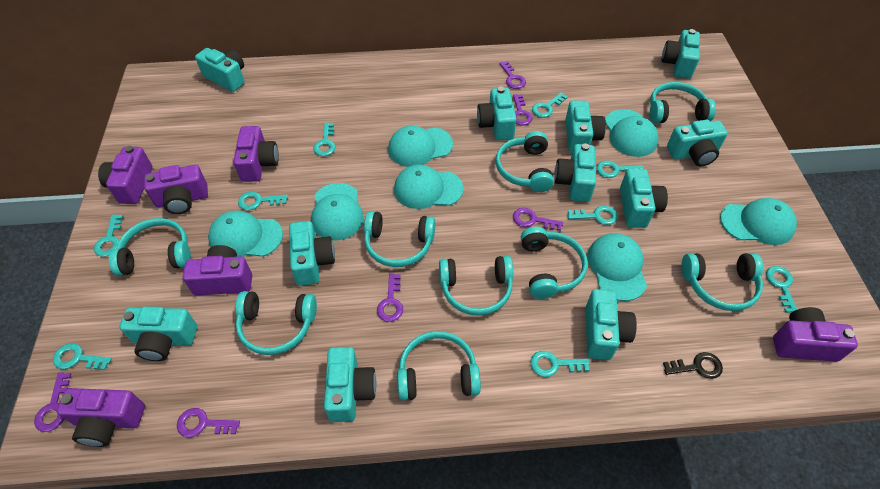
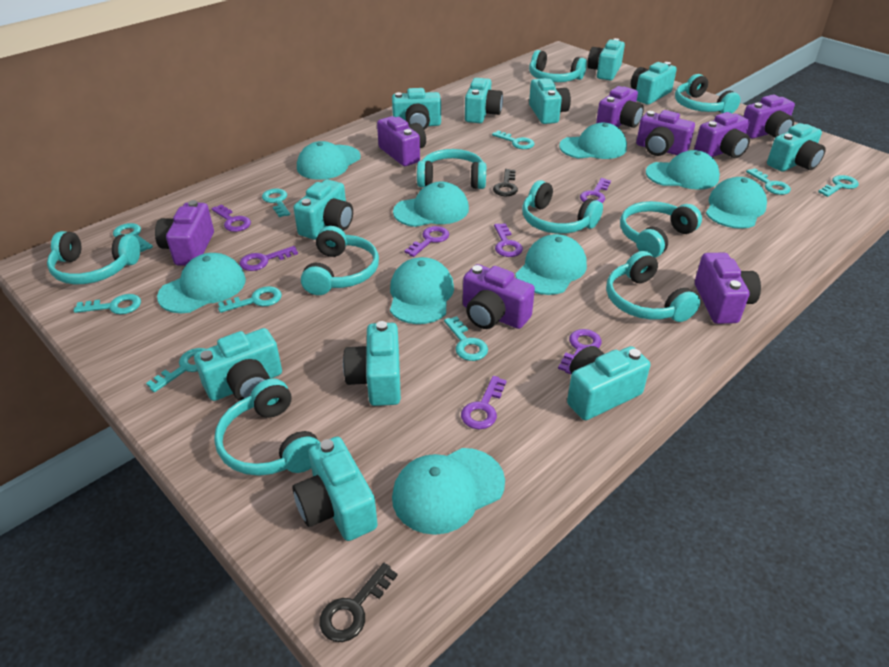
black key: [663,352,723,379] = 1 -> [319,563,398,642] [493,169,518,196] = 2
purple camera: [56,388,145,447] [98,146,153,204] [144,165,208,214] [183,245,252,296] [233,126,279,182] [773,307,858,362] = 6 -> [155,200,214,266] [377,116,426,166] [463,264,535,329] [596,86,644,128] [636,110,695,156] [694,112,750,158] [695,252,761,324] [743,95,795,138] = 8
purple key: [34,372,71,432] [177,408,240,437] [377,273,403,322] [500,61,526,89] [513,94,533,125] [513,208,563,231] = 6 -> [211,204,251,232] [239,246,298,271] [405,226,449,257] [461,376,507,429] [494,223,523,257] [558,329,602,374] [580,178,611,203] = 7
turquoise cap: [208,211,283,257] [311,183,364,240] [388,125,453,167] [394,164,463,209] [587,233,647,301] [605,109,658,157] [720,198,797,245] = 7 -> [157,253,246,313] [297,141,361,180] [390,257,454,324] [392,448,505,535] [393,182,469,227] [515,234,587,295] [559,123,627,159] [646,150,720,190] [706,177,767,229] = 9

